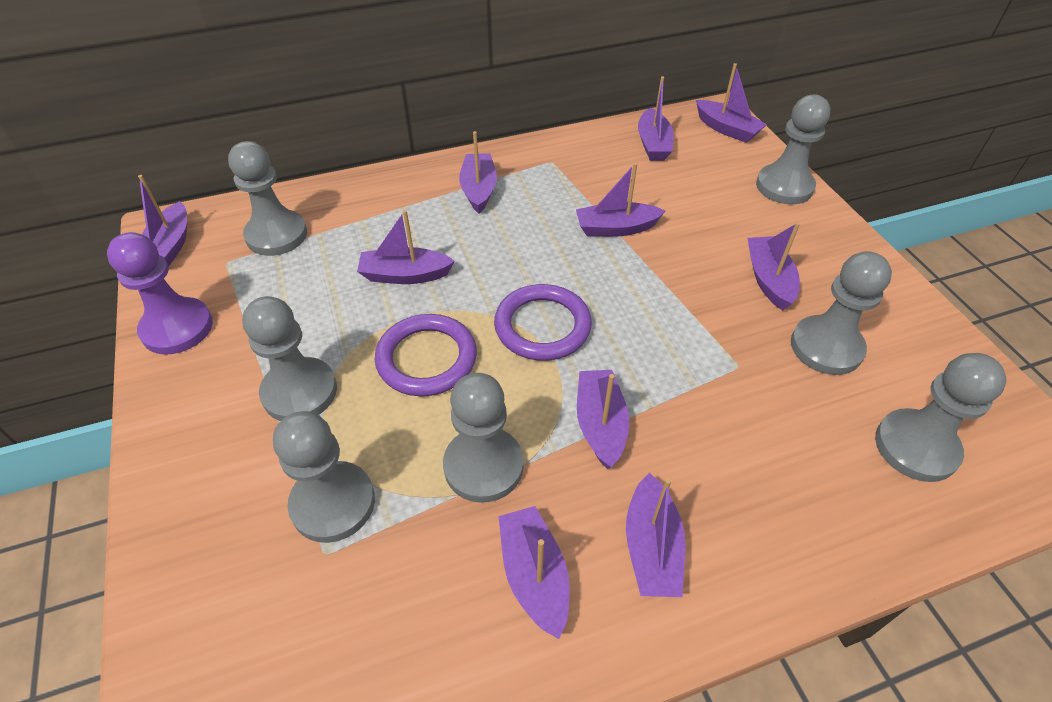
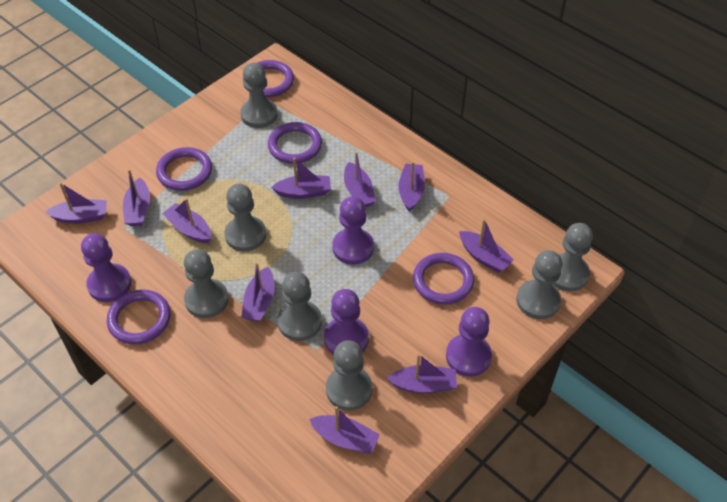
purple pawn: [107,232,213,355] = 1 -> [81,233,131,302] [324,289,369,355] [332,196,374,265] [446,307,492,377] = 4
purple ring: [375,314,477,396] [494,284,592,361] = 2 -> [107,290,171,345] [156,147,212,191] [243,60,294,97] [268,122,322,164] [413,253,474,305] = 5

